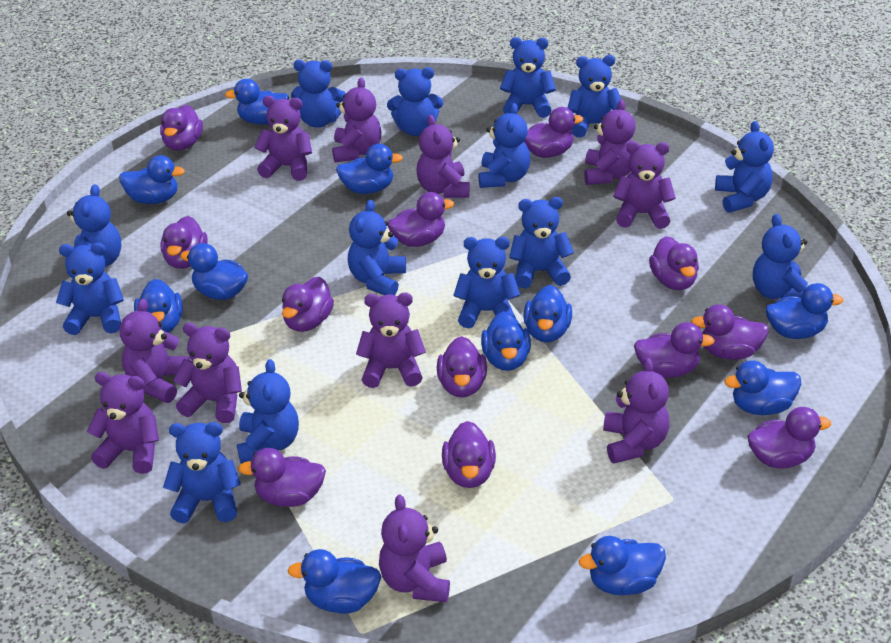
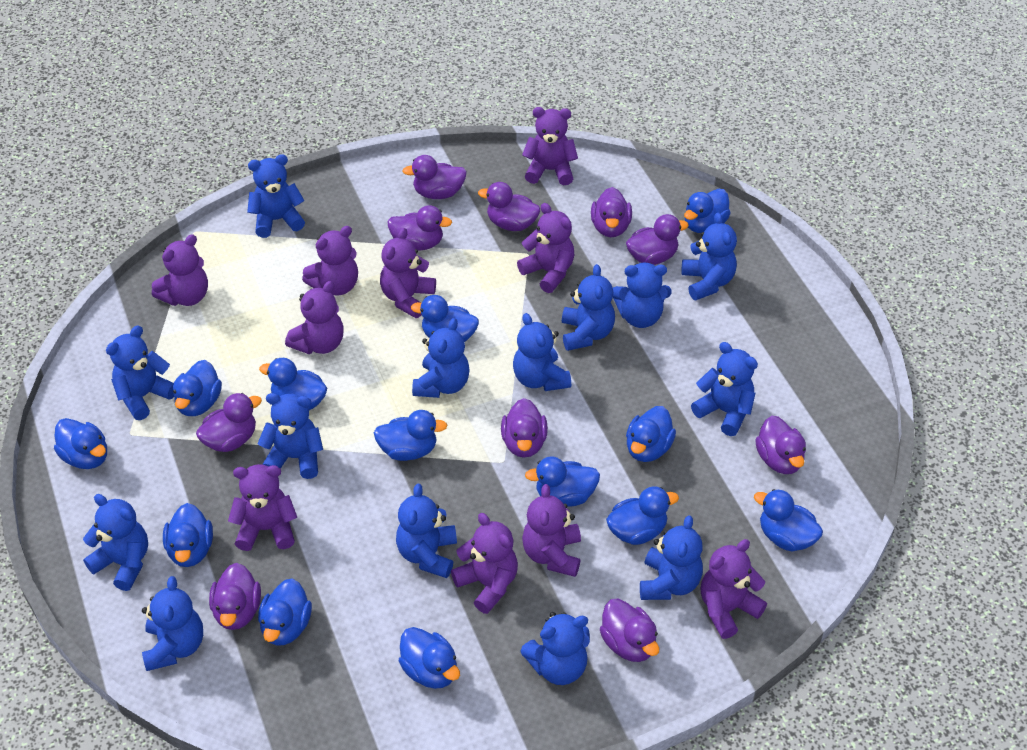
blue duck: [119,155,185,204] [134,279,183,333] [180,243,248,300] [225,79,289,124] [287,549,381,614] [336,144,403,194] [481,311,531,371] [523,285,572,342] [579,536,666,595] [724,360,801,415] [766,283,843,339] = 11 -> [54,418,107,469] [163,503,213,567] [173,360,222,416] [258,578,312,645] [259,358,327,410] [374,410,448,461] [399,627,460,689] [411,295,479,342] [525,457,600,507] [606,486,679,545] [626,406,676,462] [684,189,731,233] [754,489,823,551] = 13
purple duck: [160,105,203,151] [161,216,208,269] [238,448,326,507] [282,277,334,332] [388,192,454,247] [437,336,487,398] [442,421,496,488] [524,107,583,158] [634,322,715,378] [649,236,699,290] [691,304,769,360] [747,407,831,469] = 12 -> [196,393,262,452] [209,563,261,630] [387,205,452,251] [403,155,467,199] [478,182,540,231] [501,398,548,458] [591,187,632,237] [600,599,659,662] [626,214,689,265] [755,416,806,474] = 10
purple teddy bear: [87,372,159,474] [120,299,190,403] [173,323,242,423] [254,96,312,181] [332,77,381,163] [356,293,426,388] [379,495,450,602] [416,115,470,198] [584,99,636,185] [603,358,669,464] [613,141,676,229] = 11 -> [152,234,208,306] [228,464,297,551] [285,281,344,354] [302,226,358,296] [380,228,436,318] [451,513,518,614] [517,203,574,293] [522,107,578,185] [522,484,581,577] [701,539,767,639] = 10

